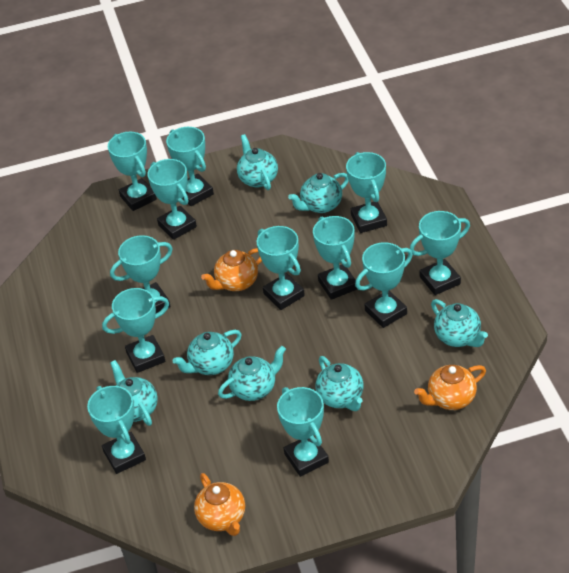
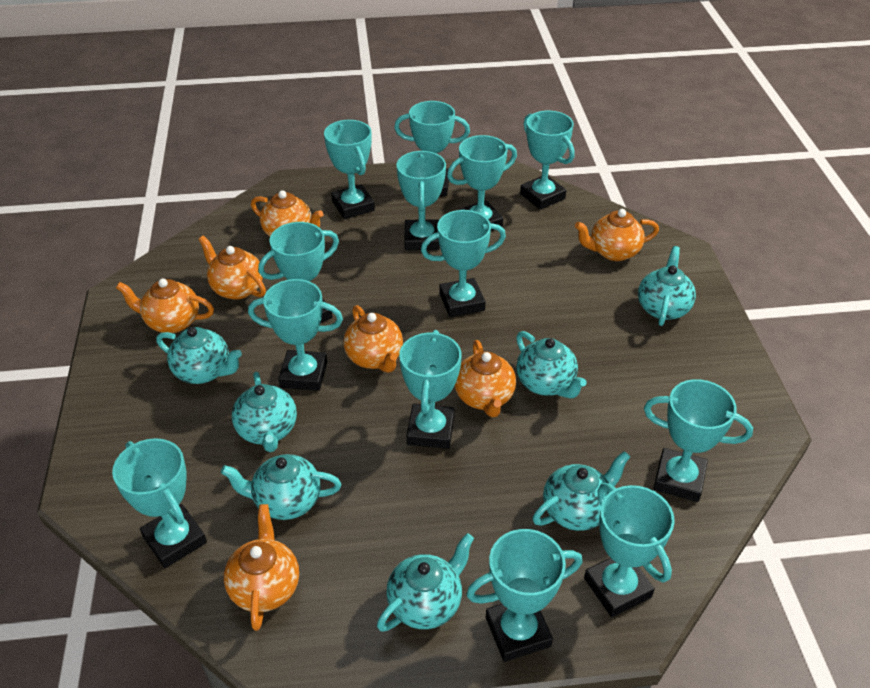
orange teapot: [194,473,245,536] [201,248,262,291] [414,365,486,410] = 3 -> [116,278,214,333] [198,235,266,300] [224,504,299,631] [251,190,323,236] [344,305,403,373] [455,340,516,417] [575,209,659,261] = 7
turquoise trophy: [87,386,146,474] [102,288,169,373] [108,132,157,211] [110,235,173,313] [147,159,197,240] [166,127,214,206] [257,226,305,310] [277,387,329,477] [313,216,357,300] [346,152,387,233] [355,242,413,328] [410,211,470,295] = 12 -> [112,438,207,568] [248,279,343,391] [258,222,339,323] [324,120,375,219] [394,101,470,196] [396,151,446,250] [399,330,462,449] [421,210,506,317] [447,135,517,231] [466,529,582,662] [520,111,575,210] [584,483,675,617] [644,379,753,502] = 13

